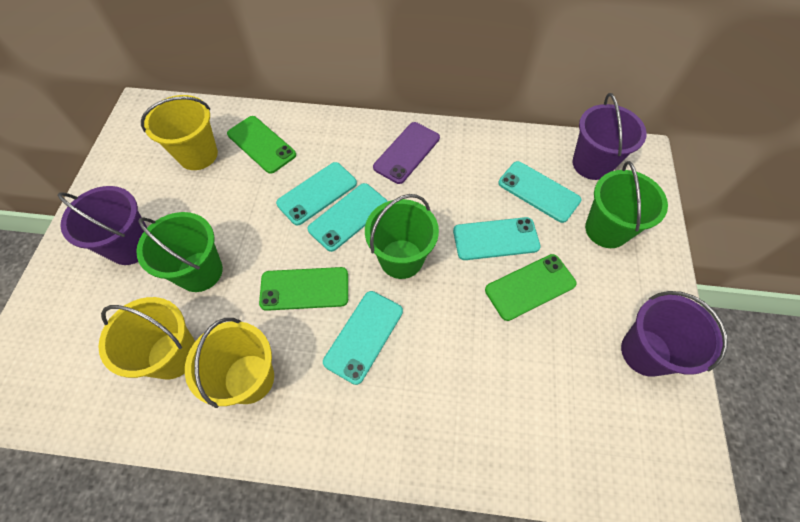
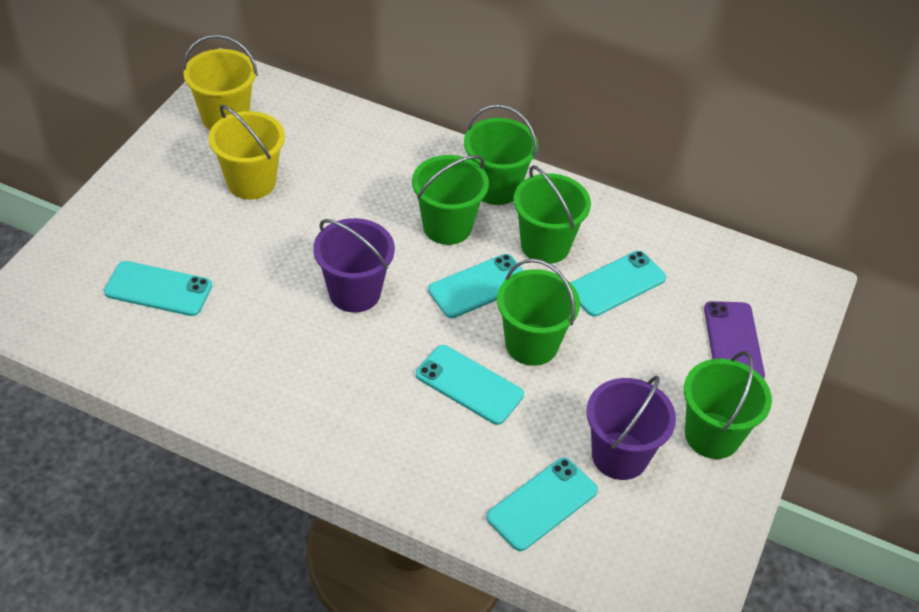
green bucket: [136,212,223,292] [365,194,439,279] [585,161,668,248] = 3 -> [412,155,489,245] [464,104,538,205] [497,258,580,366] [513,165,591,264] [684,351,772,459] = 5
green phone: [227,116,296,174] [259,267,348,311] [485,254,577,321] = 3 -> none = 0
purple bucket: [57,186,147,265] [572,93,647,180] [621,291,728,377] = 3 -> [313,218,395,313] [586,376,676,480] = 2
yellow bucket: [98,297,195,379] [141,95,218,170] [185,318,274,408] = 3 -> [183,35,258,130] [209,105,285,199] = 2

